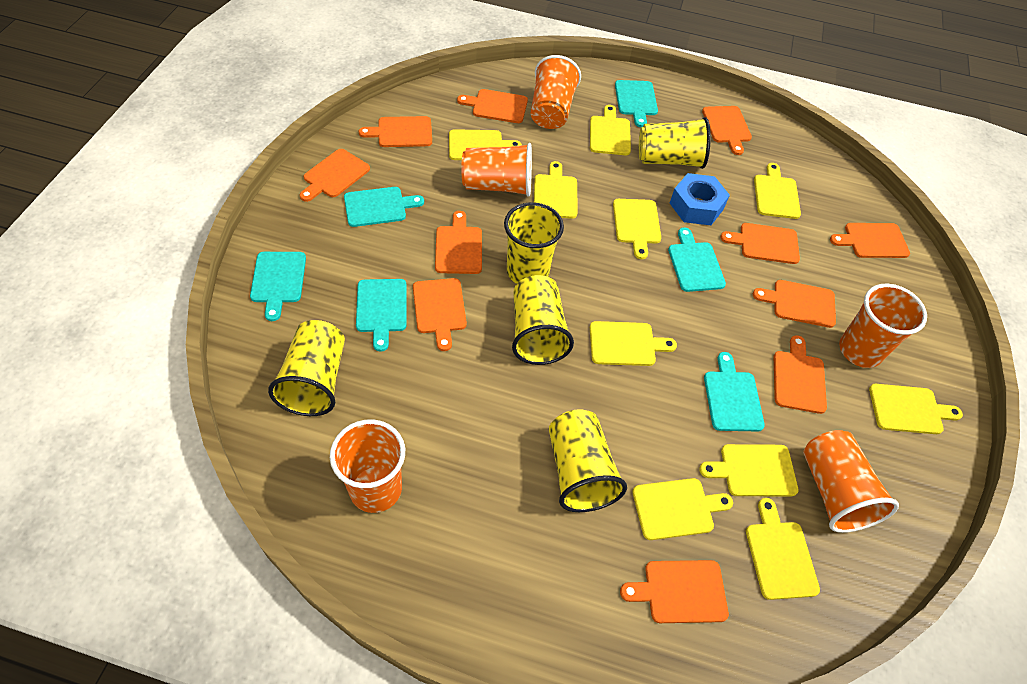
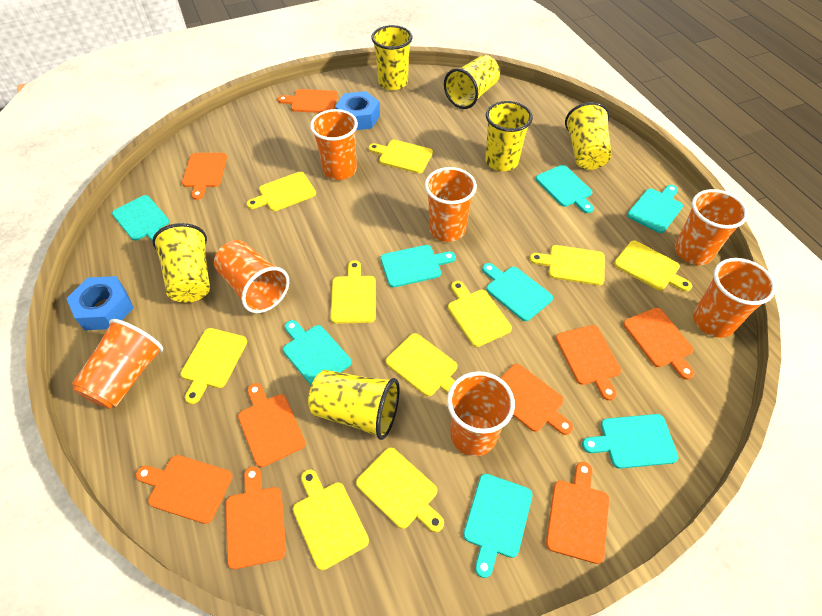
blue nut: [670,173,730,225] = 1 -> [66,276,134,330] [335,91,380,130] = 2
orange cup: [330,419,405,513] [461,143,532,197] [531,55,581,129] [803,430,899,533] [839,284,927,368] = 5 -> [71,319,163,409] [214,240,289,313] [310,109,358,180] [425,167,477,242] [447,371,515,456] [675,189,748,265] [693,258,776,338] = 7
orange cutting board: [300,149,370,202] [359,116,432,147] [413,278,467,351] [435,211,482,274] [457,89,528,123] [620,560,729,623] [702,106,752,155] [720,223,800,264] [753,280,836,328] [774,335,827,414] [830,223,910,258] = 11 -> [136,455,233,524] [182,153,227,200] [226,466,286,569] [238,383,305,467] [278,89,338,113] [501,364,573,435] [546,462,609,564] [556,325,621,401] [623,308,694,380] = 9
turquoise cutting board: [250,252,306,321] [344,187,424,227] [356,279,407,352] [615,80,658,127] [668,227,726,292] [704,352,765,431] = 6 -> [112,195,169,241] [283,320,351,385] [380,245,456,287] [463,474,532,578] [482,263,553,321] [536,165,594,213] [582,414,679,469] [627,185,683,233] = 8
yellow cup: [268,320,345,416] [504,202,564,284] [512,275,574,365] [549,409,627,512] [639,117,711,169] = 5 -> [152,223,210,303] [308,370,400,440] [371,25,412,90] [444,55,500,109] [485,101,533,171] [565,102,612,170] = 6

